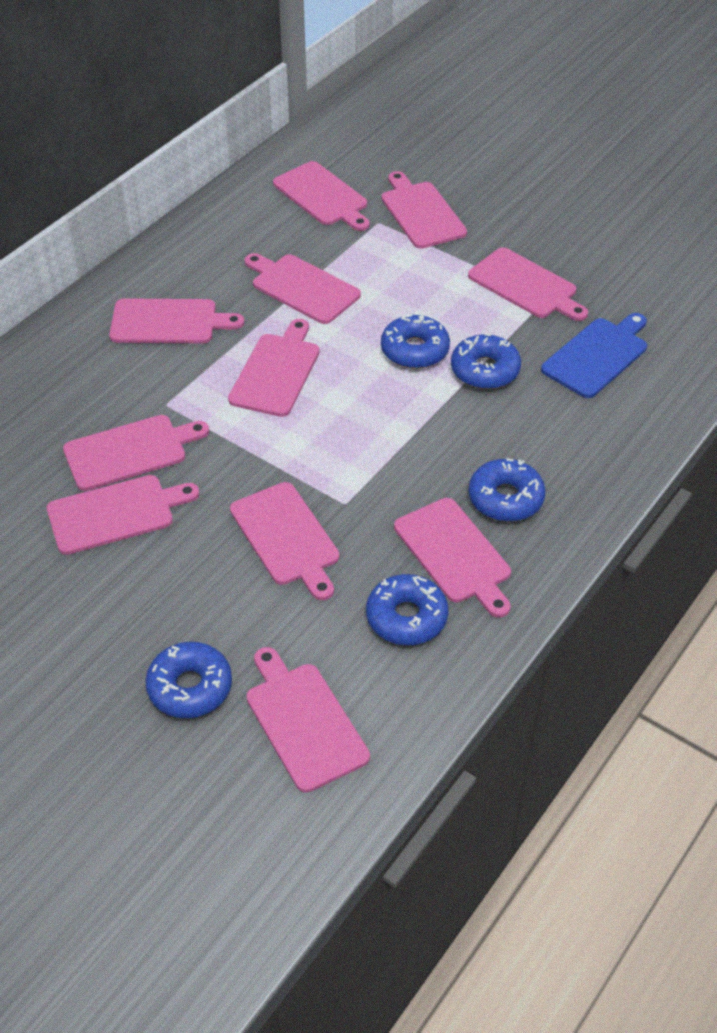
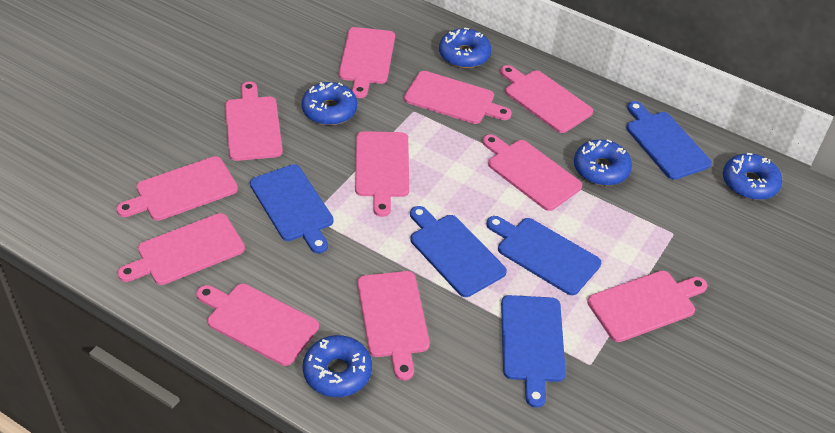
blue cutting board: [541,313,647,398] = 1 -> [250,164,333,254] [410,206,507,297] [486,216,601,295] [501,295,566,408] [626,101,712,180] = 5

